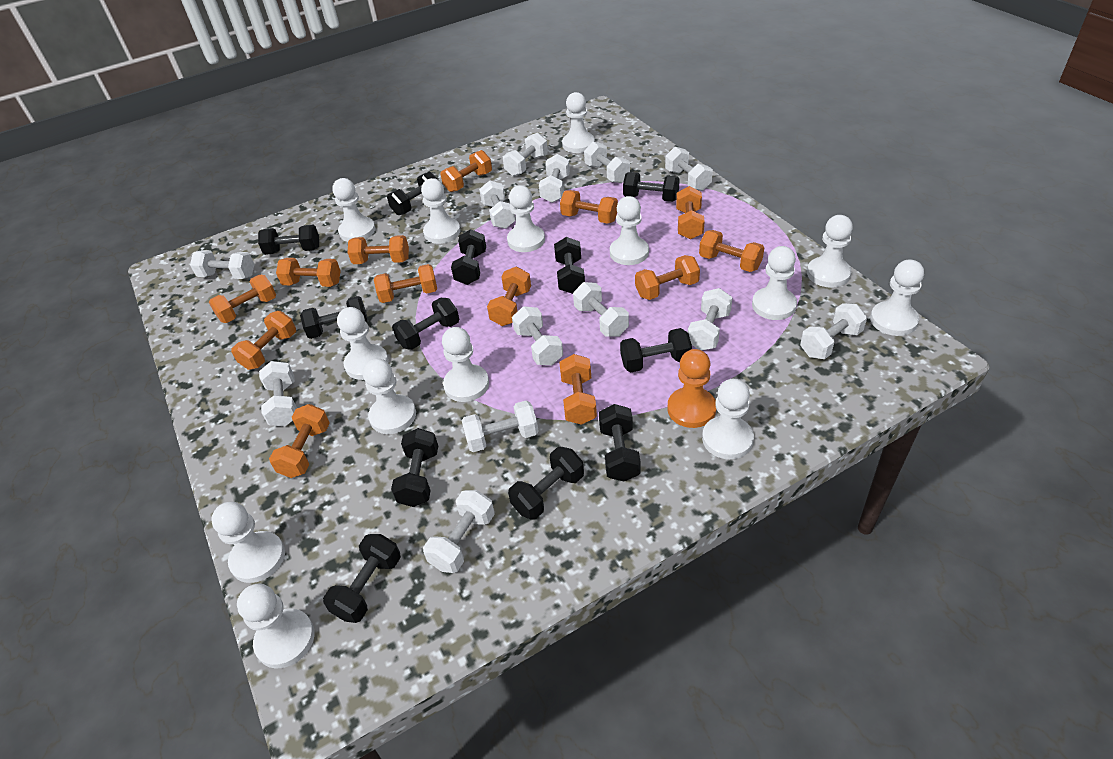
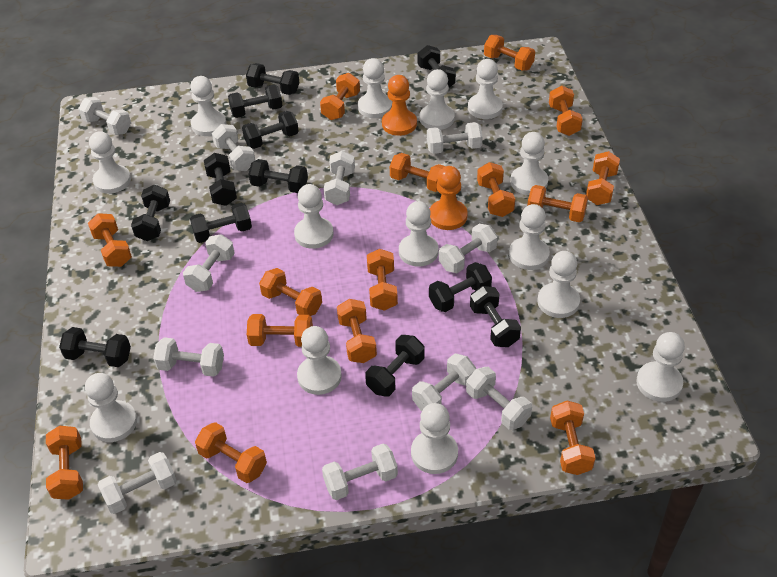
orange dumbbell: [209,275,276,323] [231,311,296,370] [269,404,330,478] [276,258,341,287] [348,235,409,264] [374,264,437,303] [440,150,492,192] [487,267,531,326] [559,354,597,425] [560,190,618,224] [635,255,700,300] [676,186,705,239] [699,230,764,272] = 13 -> [46,426,83,500] [88,213,132,267] [195,422,267,483] [247,314,313,347] [259,268,322,316] [320,73,360,120] [337,299,377,363] [367,249,398,311] [390,153,445,192] [477,162,515,217] [484,35,535,71] [527,185,588,222] [549,86,583,136] [550,401,595,475] [586,151,620,205] = 15
orange pawn: [668,349,716,428] = 1 -> [382,75,417,136] [430,166,468,230] = 2
white dumbbell: [190,250,254,279] [259,361,297,426] [423,490,495,573] [461,400,539,452] [479,180,516,229] [503,133,548,176] [512,306,563,365] [539,154,570,203] [573,282,629,337] [584,142,630,183] [665,147,713,191] [688,288,733,350] [800,303,867,359] = 13 -> [78,97,131,135] [98,452,177,514] [153,337,224,377] [183,234,235,292] [212,124,255,171] [322,443,398,500] [324,151,355,205] [412,354,476,411] [427,122,483,154] [439,224,498,273] [466,367,532,430] = 11

